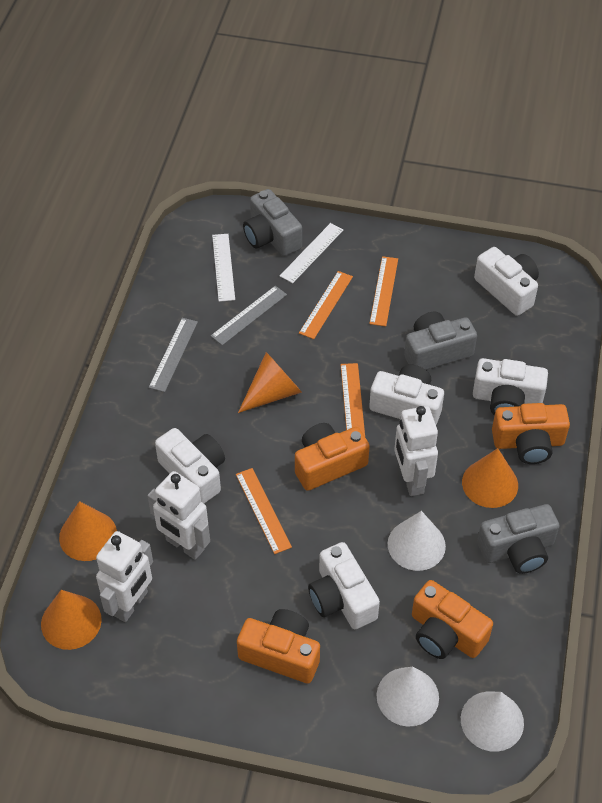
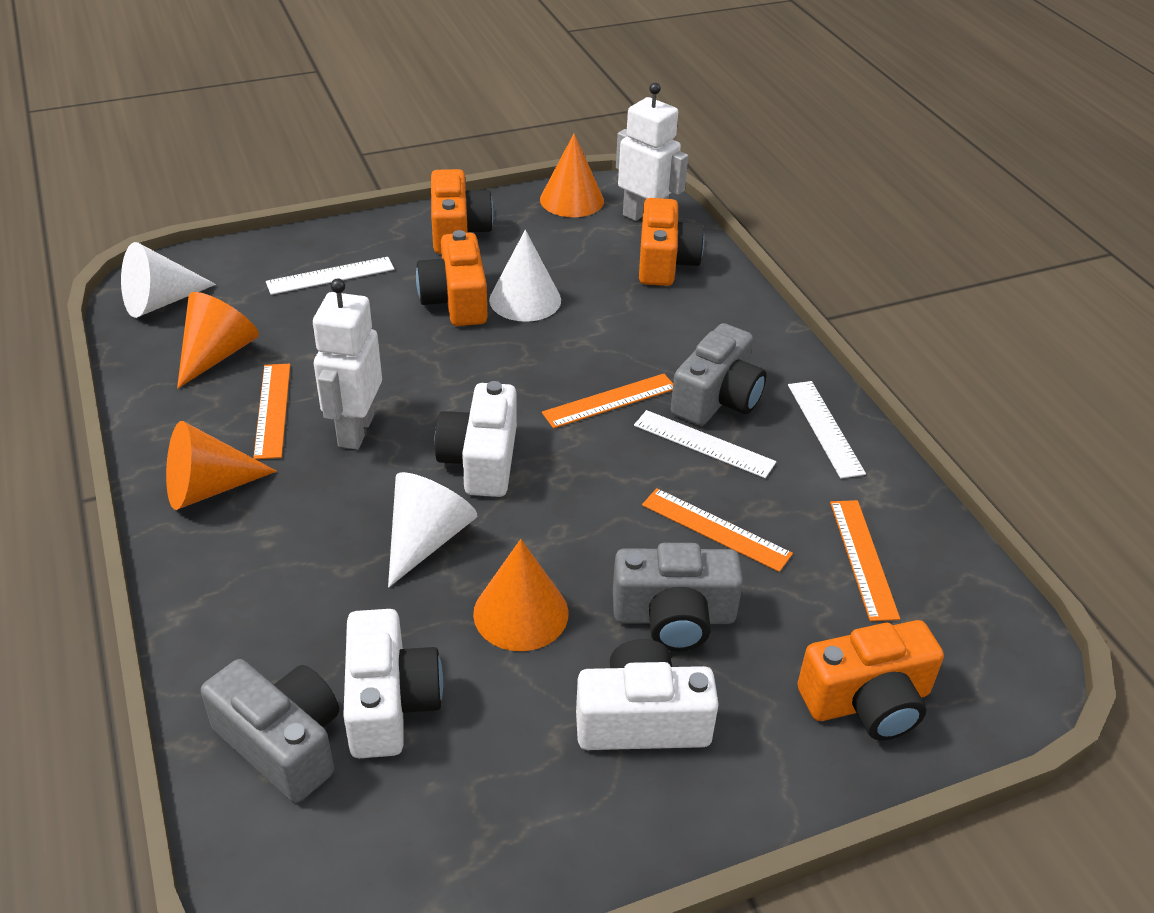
grey ruler: [149,318,198,392] [211,286,287,345] = 2 -> none = 0
white camera: [155,428,225,503] [308,542,380,629] [369,365,444,425] [473,358,548,416] [474,247,539,316] = 5 -> [343,609,443,758] [434,381,517,497] [576,639,719,750] = 3
white robot: [96,531,153,622] [148,471,210,560] [394,406,438,496] = 3 -> [313,278,382,449] [616,83,688,221] = 2
white ruler: [212,234,235,302] [280,223,343,283] = 2 -> [266,257,395,295] [634,410,776,478] [788,381,866,479] = 3

